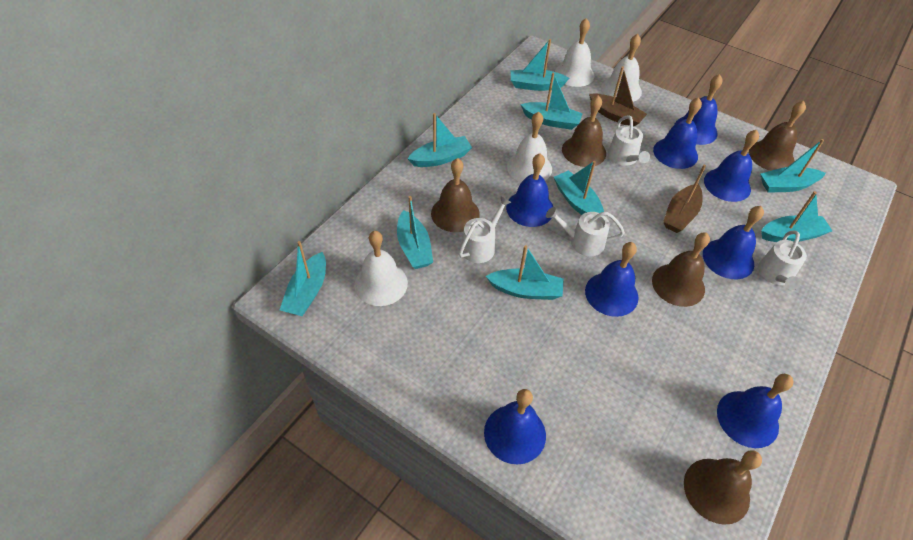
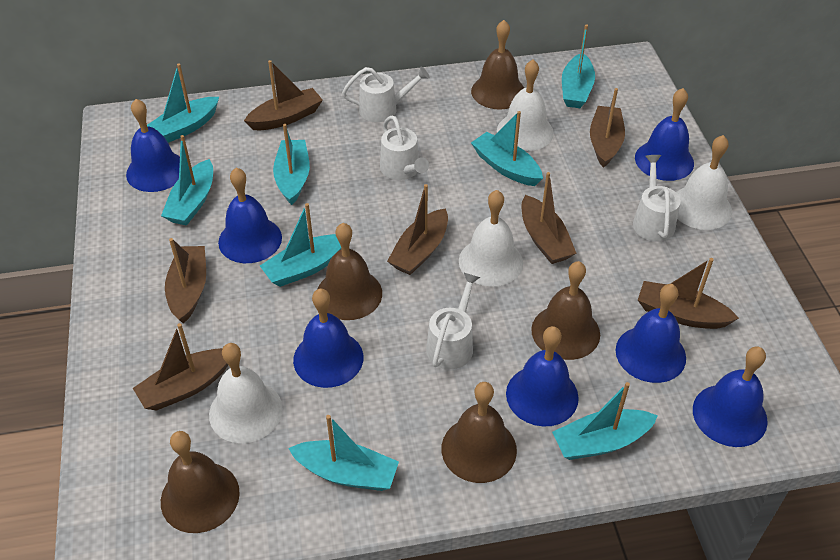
blue bell: [484,389,546,464] [506,153,553,227] [585,242,639,317] [653,97,702,169] [674,74,722,145] [703,206,764,279] [704,130,759,202] [717,373,794,448] = 8 -> [126,99,180,192] [218,168,282,263] [293,289,363,388] [506,326,579,426] [616,284,686,383] [635,88,694,181] [693,347,768,447] = 7
brown boat: [589,67,647,127] [663,165,706,233] = 2 -> [133,323,228,411] [165,238,206,324] [244,60,323,130] [387,184,448,275] [521,172,576,264] [590,88,625,168] [638,258,739,329] = 7
turquoise boat: [280,241,326,316] [397,196,433,269] [408,113,472,167] [486,245,564,300] [511,39,569,91] [520,73,583,130] [554,161,604,215] [760,139,825,193] [761,191,832,242] = 9 -> [147,63,219,143] [161,135,213,226] [260,203,341,287] [273,124,310,205] [288,415,399,491] [471,111,543,186] [552,382,658,460] [562,24,595,108] = 8

